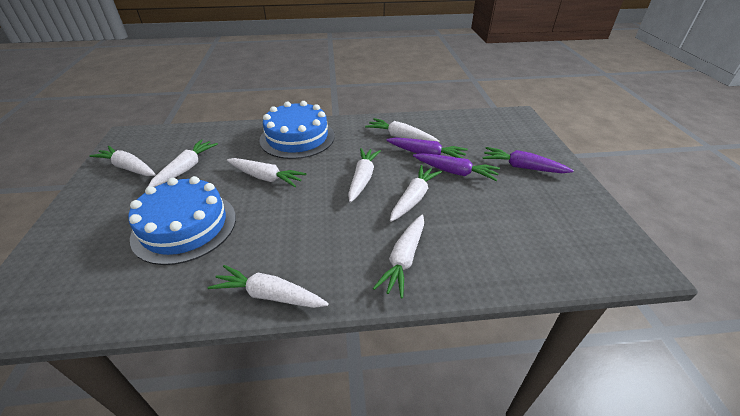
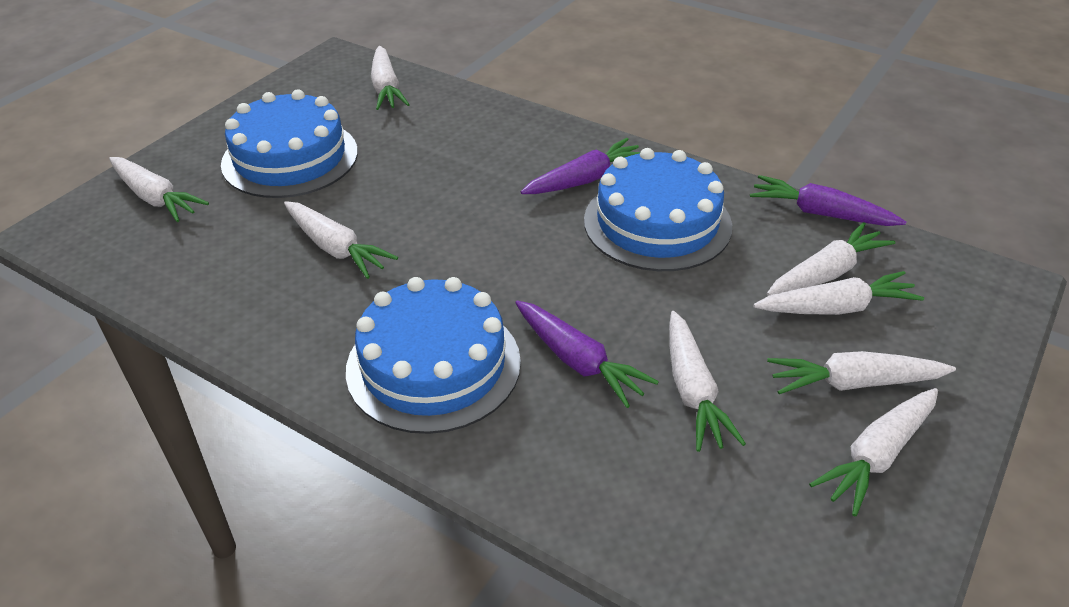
blue cake: [129,176,236,265] [259,101,335,159] = 2 -> [221,89,358,198] [346,277,521,434] [584,148,732,271] = 3

